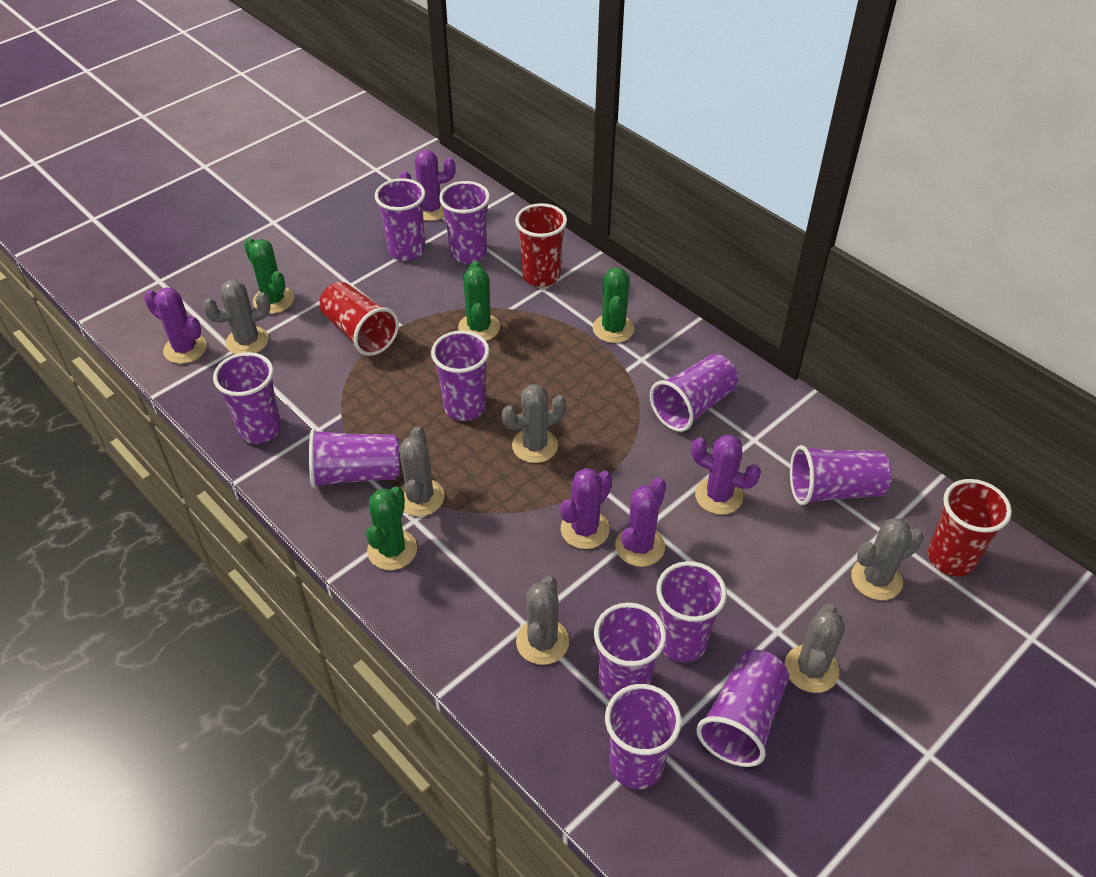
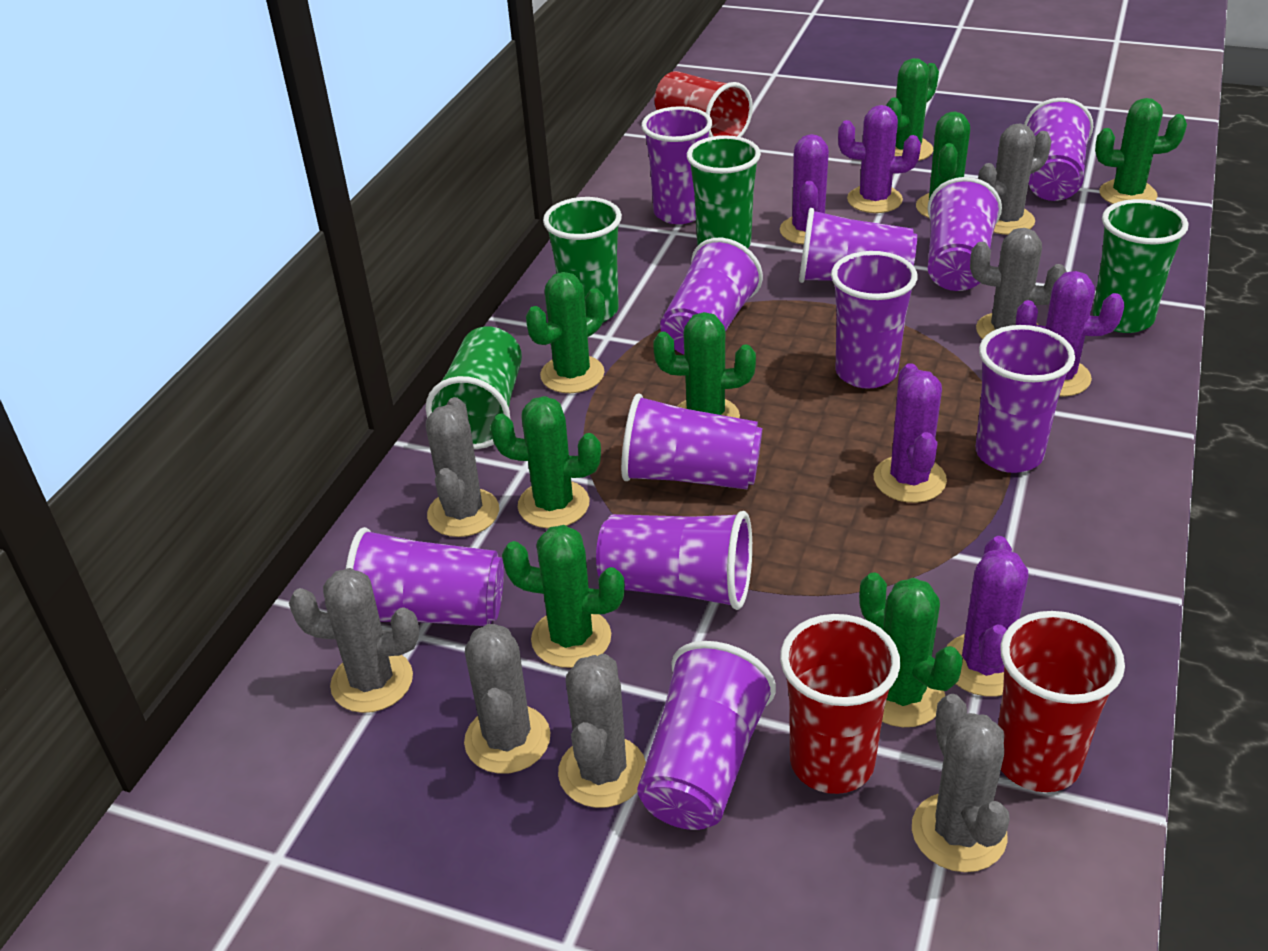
green cactus: [244,238,294,314] [366,486,417,570] [458,261,500,341] [593,267,635,343] = 4 -> [490,396,601,528] [502,525,625,668] [526,272,605,393] [653,312,756,418] [859,572,963,727] [886,58,939,161] [916,112,970,218] [1095,98,1187,204] = 8
green cup: none = 0 -> [426,326,522,449] [543,197,622,322] [687,135,761,248] [1093,199,1189,333] = 4
grey cactus: [203,280,271,354] [399,426,444,517] [502,384,566,463] [516,576,569,665] [785,604,845,693] [851,519,923,600] = 6 -> [289,568,419,713] [426,397,499,537] [464,624,550,774] [558,654,646,808] [912,694,1010,872] [970,228,1067,339] [978,124,1051,235] = 7

